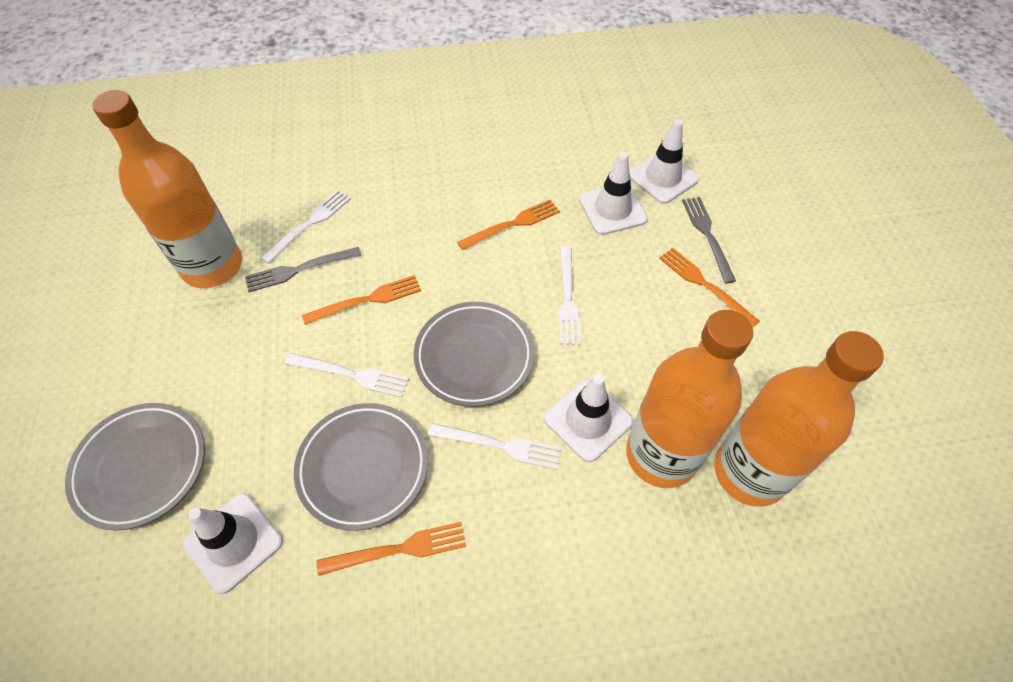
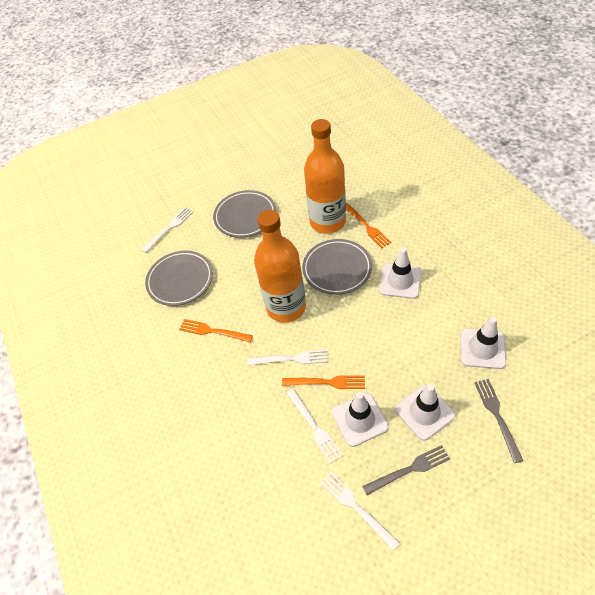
orange bottle: [92,90,242,288] [626,310,753,488] [714,331,884,507] = 3 -> [254,210,306,323] [304,119,346,234] = 2
orange fork: [302,275,421,325] [317,522,466,576] [457,200,560,250] [659,248,759,327] = 4 -> [179,319,253,342] [282,375,365,389] [346,203,391,248] = 3

